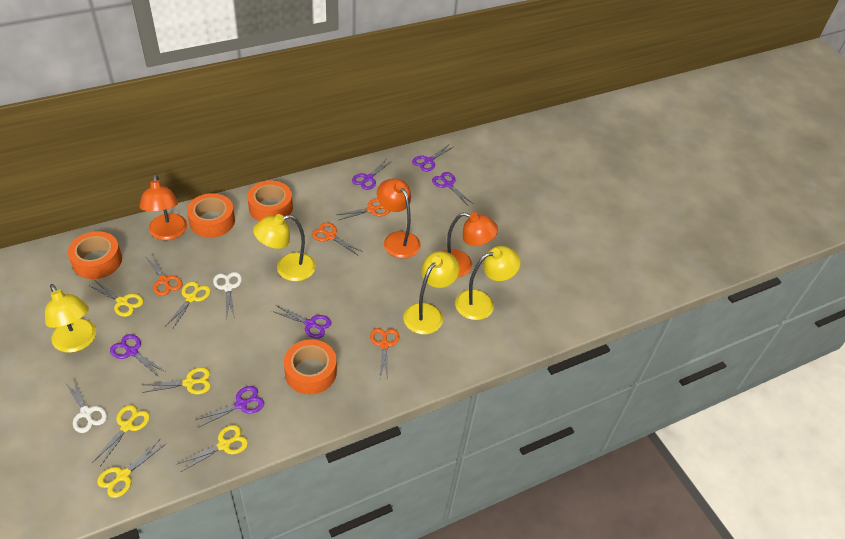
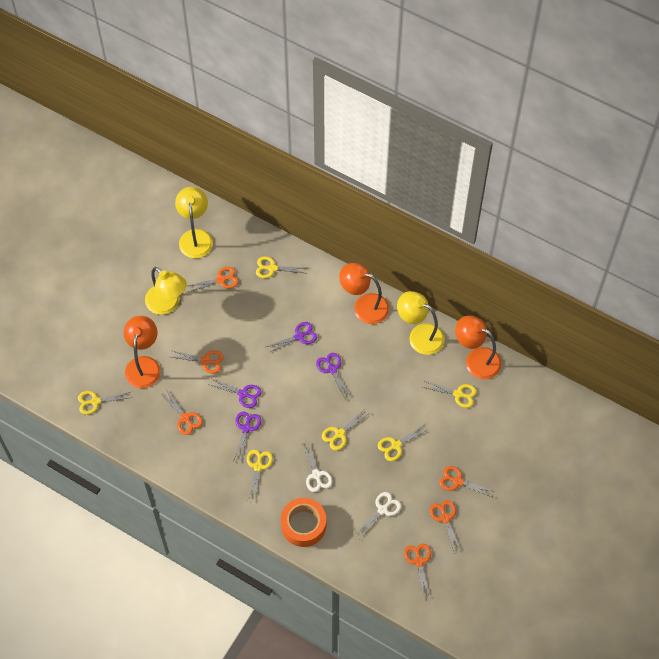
orange scissors: [145,253,182,296] [312,222,363,255] [337,198,390,220] [370,328,399,378] = 4 -> [162,389,203,435] [171,350,224,374] [188,267,238,292] [404,544,431,597] [429,500,461,554] [439,466,496,497] = 6
orange tape: [68,231,122,279] [187,193,235,238] [247,180,293,221] [284,339,337,394] = 4 -> [281,498,326,547] = 1
purple scissors: [110,334,165,377] [196,386,264,427] [272,305,331,339] [352,160,392,190] [412,145,453,172] [432,172,472,205] = 6 -> [208,379,262,408] [233,411,261,462] [266,322,317,353] [316,353,352,399] = 4
yellow lamp: [45,284,96,353] [253,214,316,281] [403,251,459,334] [455,246,521,320] = 4 -> [145,267,187,315] [175,187,213,258] [397,291,445,355] = 3

